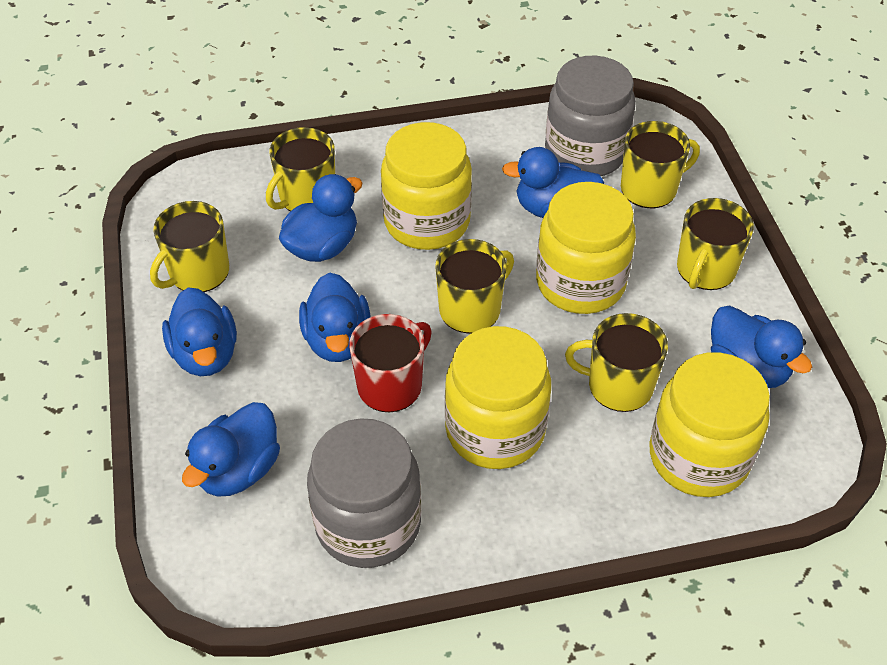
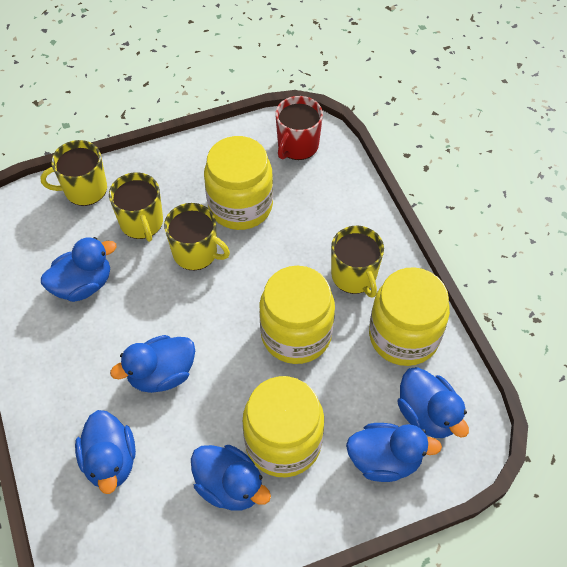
grey jar: [307,418,421,568] [545,56,636,176] = 2 -> none = 0
yellow mug: [150,201,229,292] [266,127,335,211] [435,239,514,333] [565,313,668,412] [621,121,700,208] [677,198,754,290] = 6 -> [41,140,107,206] [109,172,163,242] [164,203,230,270] [331,225,384,298] = 4

